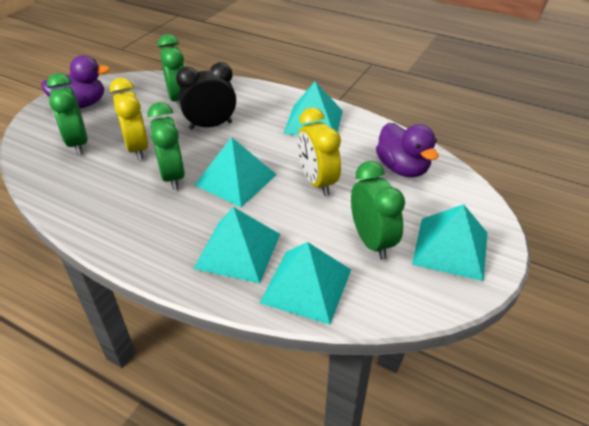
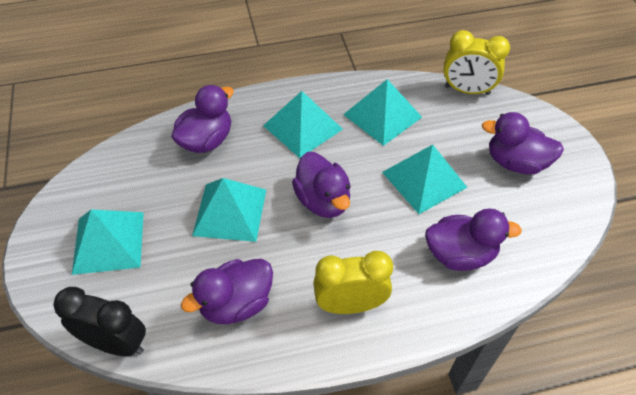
green clock: [47,73,88,155] [148,102,185,190] [158,34,185,109] [351,161,405,260] = 4 -> none = 0
purple duck: [41,55,110,109] [376,123,438,178] = 2 -> [171,85,234,153] [181,259,273,324] [292,152,351,218] [425,208,522,271] [482,112,564,174] = 5

